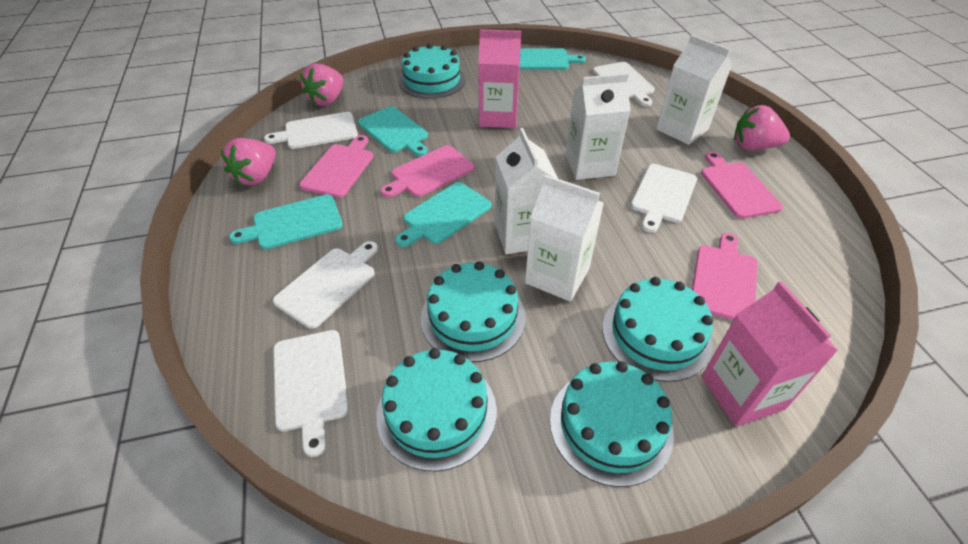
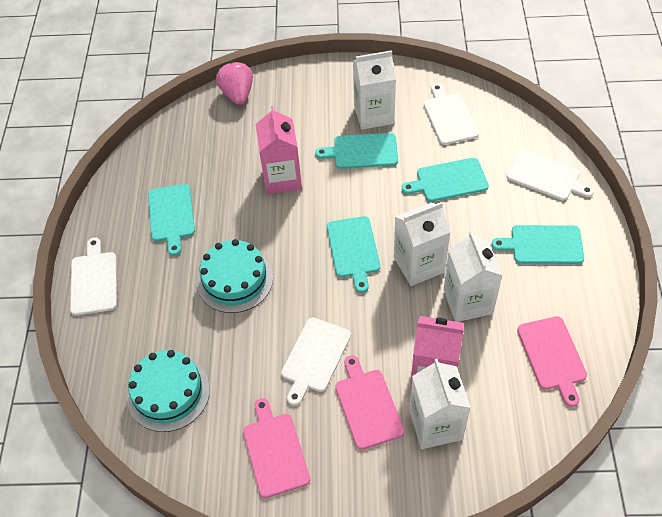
pink cutting board: [299,135,374,198] [381,145,474,197] [692,233,758,320] [701,151,783,219] = 4 -> [243,398,310,498] [335,355,404,450] [517,316,587,407] = 3
pink strawberry: [221,138,276,186] [300,63,344,106] [734,105,790,150] = 3 -> [216,62,253,105] = 1
turquoise cake: [377,348,497,472] [398,44,466,99] [421,261,526,362] [550,361,674,487] [602,277,713,382] = 5 -> [127,350,210,432] [197,239,273,313] = 2
turquoise cutting board: [229,194,343,249] [358,106,428,156] [396,182,492,247] [519,48,586,70] = 4 -> [148,184,195,256] [315,133,398,169] [327,216,380,293] [402,158,489,202] [491,225,584,264] = 5
white cutting board: [264,112,358,149] [273,241,378,329] [273,330,349,457] [593,62,655,106] [631,164,697,233] = 5 -> [70,238,117,316] [281,317,351,406] [424,83,479,145] [506,150,594,201] = 4

